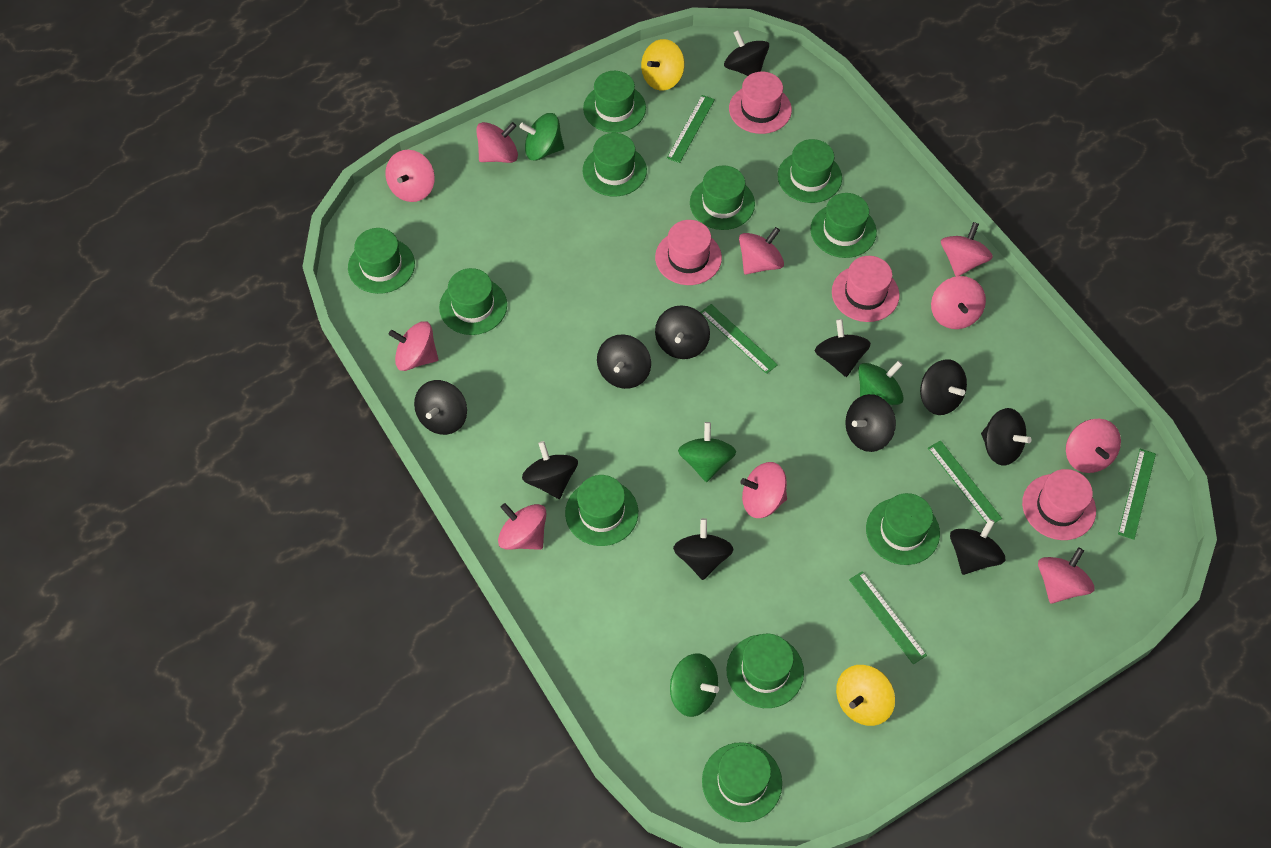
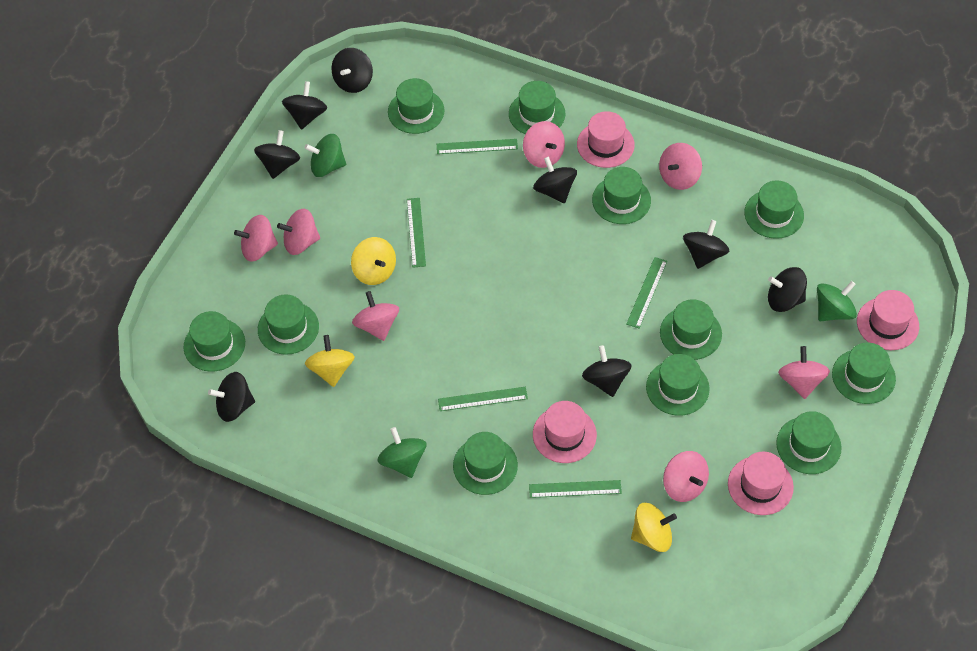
black spinning top: [414,380,467,435] [522,441,578,499] [597,334,651,389] [655,305,710,359] [673,518,734,580] [724,30,769,76] [815,319,871,377] [845,394,896,452] [920,359,967,415] [950,519,1005,575] [981,408,1032,465] = 11 -> [208,372,255,422] [254,130,300,179] [282,81,327,130] [331,48,373,93] [533,157,577,203] [582,345,632,397] [683,220,729,269] [768,267,807,312] = 8
green spinning top: [519,113,564,160] [670,653,719,717] [678,422,736,482] [858,361,904,405] = 4 -> [304,134,346,177] [377,427,426,478] [817,281,857,321] = 3
pink spinning top: [385,150,435,202] [389,321,438,371] [476,122,518,163] [498,503,547,550] [739,227,784,275] [740,462,787,518] [931,276,986,329] [941,222,993,277] [1038,547,1094,604] [1066,419,1121,473] = 10 -> [234,215,278,261] [277,209,320,255] [352,291,399,341] [523,121,565,168] [659,143,702,190] [663,451,709,502] [778,346,830,399] = 7
yellow spinning top: [641,39,685,90] [836,665,895,726] = 2 -> [305,335,355,387] [351,237,396,285] [631,503,677,552] = 3

